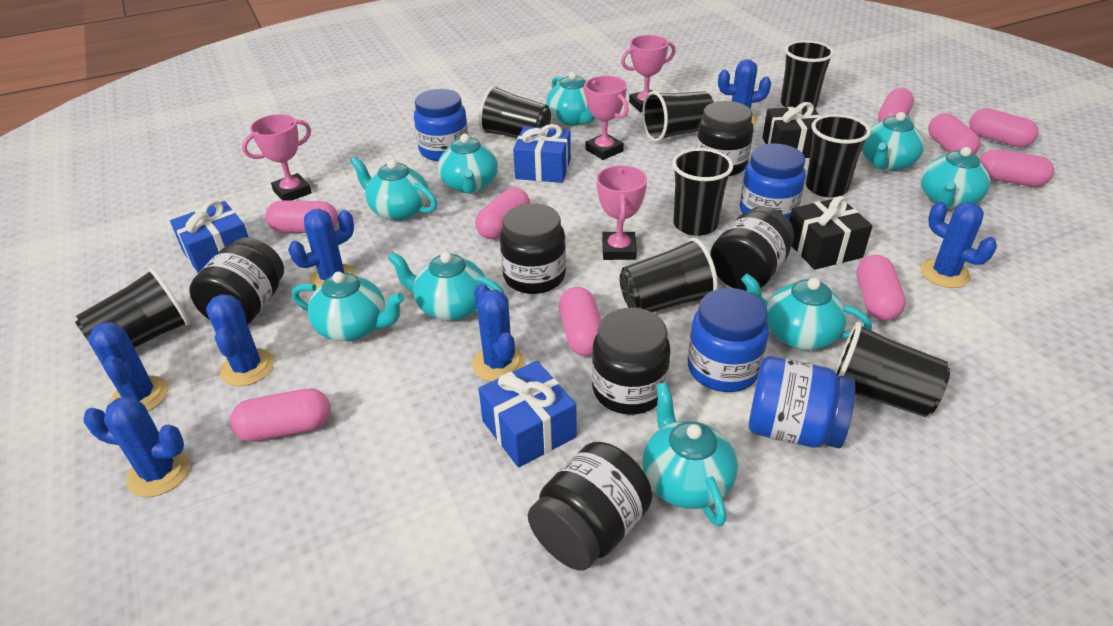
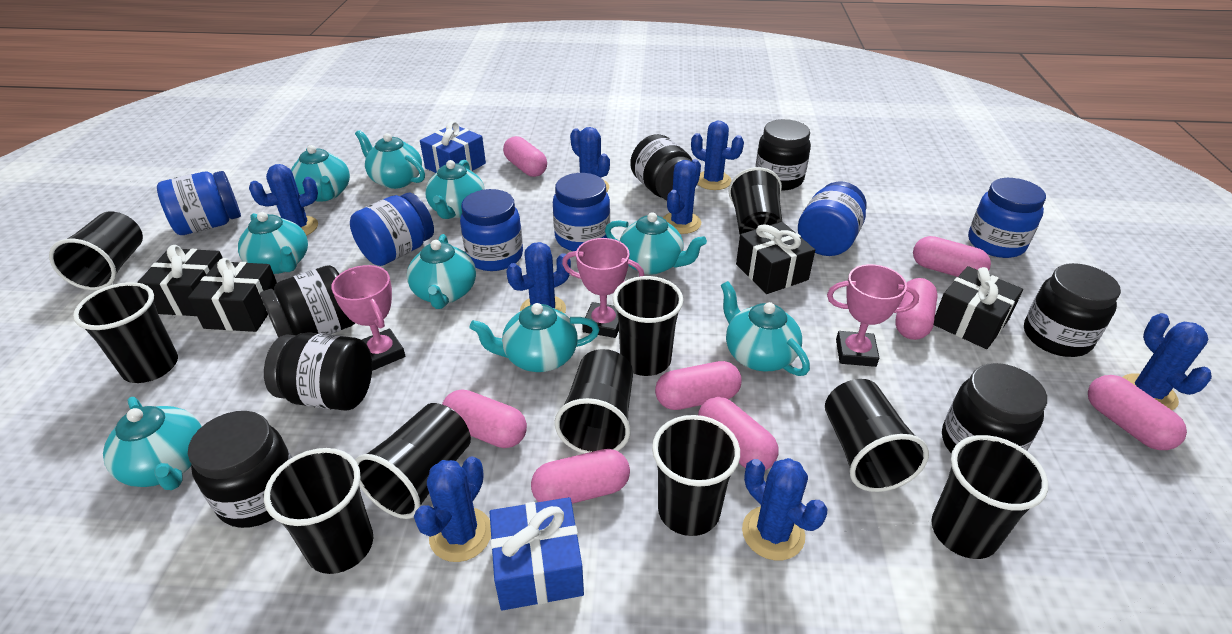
black cup: [75,268,190,348] [479,85,551,138] [619,238,718,312] [642,91,714,142] [672,148,733,236] [781,40,834,108] [805,114,871,198] [835,322,950,417] = 8 -> [49,211,143,290] [73,282,178,383] [264,448,373,574] [355,403,471,519] [555,349,633,454] [613,276,684,376] [652,415,740,536] [728,167,782,234] [825,379,929,492] [931,435,1048,559] = 10
black gift: [762,102,821,158] [789,196,873,270] = 2 -> [137,245,223,316] [188,258,277,332] [736,222,815,294] [934,266,1023,349] = 4
black jar: [189,237,284,324] [500,203,566,294] [528,442,652,571] [592,308,671,415] [696,101,754,176] [710,206,794,291] = 6 -> [188,411,292,528] [260,265,355,338] [264,332,372,411] [630,134,692,201] [755,119,811,190] [942,363,1047,454] [1024,263,1121,357] = 7
blue cactus: [83,396,190,497] [88,322,168,411] [206,294,274,386] [288,209,356,290] [472,284,525,382] [718,59,771,126] [920,201,997,288] = 7 -> [249,164,318,236] [414,456,491,562] [506,242,571,314] [570,127,610,192] [663,159,701,234] [691,120,744,190] [742,458,827,561] [1122,313,1212,410] = 8
blue gift: [170,200,249,273] [479,361,577,468] [513,124,571,183] = 3 -> [420,121,486,173] [489,497,584,610] = 2
blue jar: [414,89,468,161] [688,288,769,392] [740,144,806,220] [749,356,856,448] = 4 -> [157,171,241,235] [350,193,434,266] [460,189,523,271] [553,173,610,251] [798,182,867,256] [968,178,1046,258] = 6
pink capsule: [230,389,331,442] [266,200,338,233] [475,187,530,239] [559,287,601,356] [856,255,906,321] [878,88,914,122] [928,113,980,154] [969,108,1038,148] [979,150,1054,187] = 9 -> [442,390,527,448] [503,136,547,177] [531,449,630,504] [655,361,742,410] [698,397,779,470] [895,278,938,340] [913,236,991,277] [1088,375,1187,450] = 8
pink trophy: [242,114,312,201] [583,76,629,160] [597,165,647,260] [621,35,676,112] = 4 -> [331,265,405,371] [562,238,644,338] [827,264,919,367] = 3

